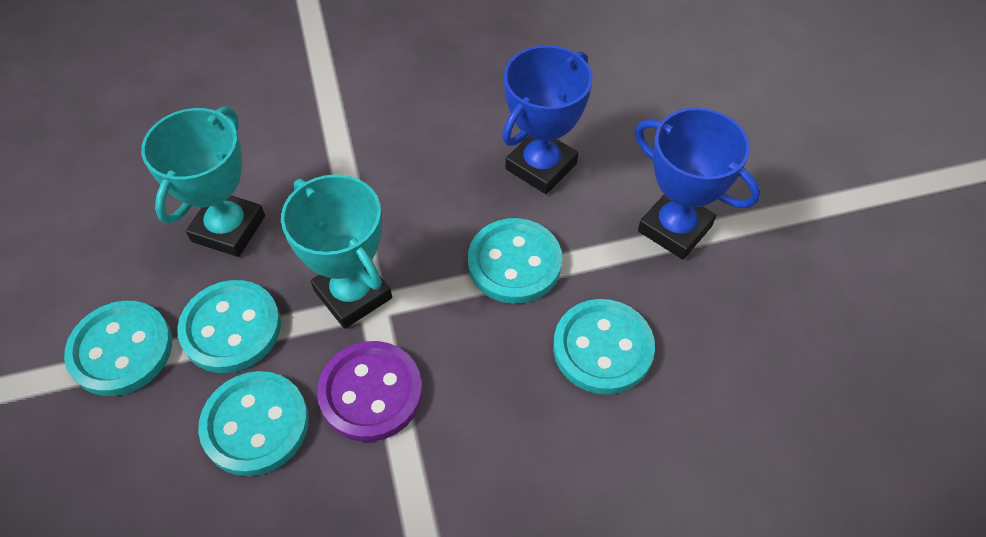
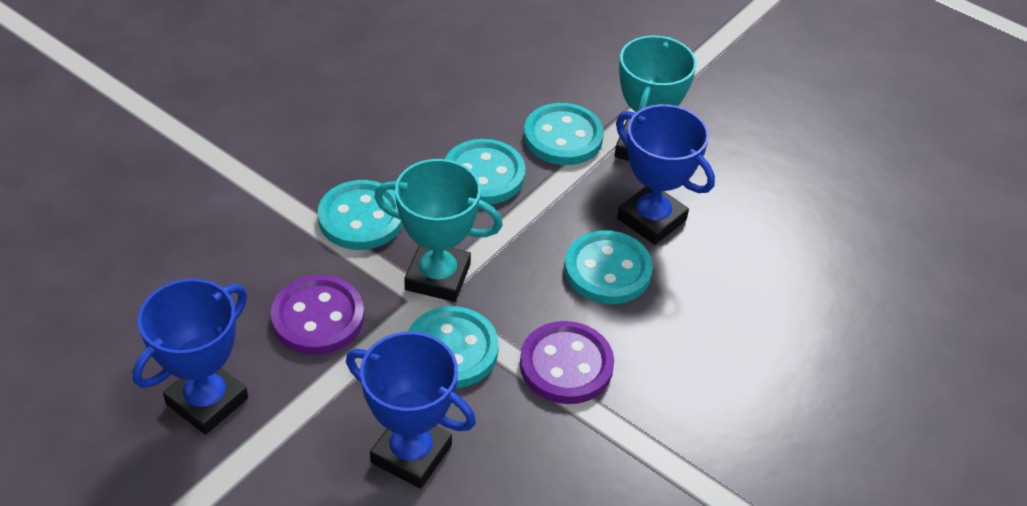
blue trophy: [502,45,593,194] [635,108,760,260] = 2 -> [132,279,248,435] [346,332,476,489] [616,104,715,245] = 3
purple button: [317,341,422,442] = 1 -> [271,275,364,355] [520,321,614,404] = 2

